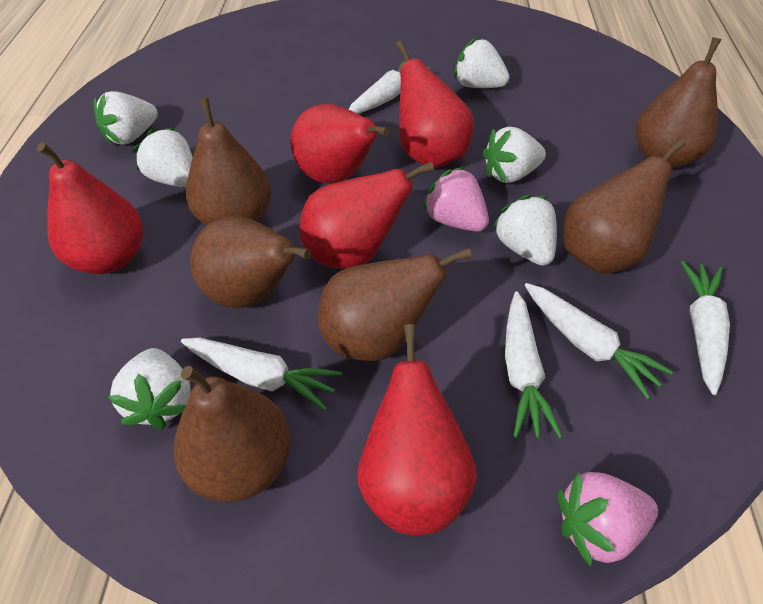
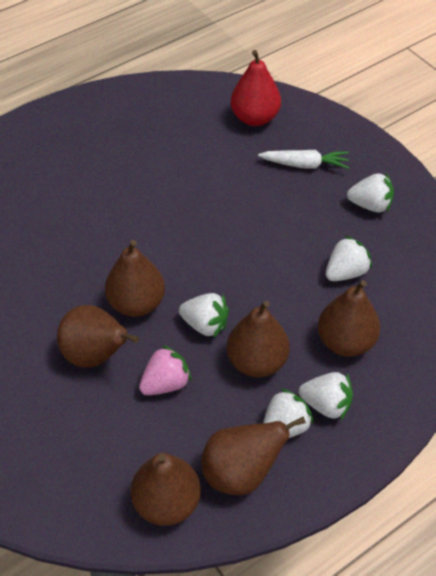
pink strawberry: [422,167,489,232] [558,472,658,567] = 2 -> [139,345,192,395] = 1
red pear: [36,142,143,274] [290,104,390,184] [300,161,435,269] [357,324,477,535] [396,41,474,168] = 5 -> [231,50,281,126] = 1
white carrot: [181,337,343,411] [348,61,431,114] [505,292,563,438] [525,283,673,399] [680,261,730,395] = 5 -> [258,150,349,169] = 1
white strawberry: [94,91,158,145] [108,348,191,429] [133,127,193,187] [454,38,510,88] [483,127,546,183] [492,195,557,266] = 6 -> [179,293,229,338] [263,388,314,438] [299,372,353,421] [326,236,372,281] [347,173,394,212] = 5

